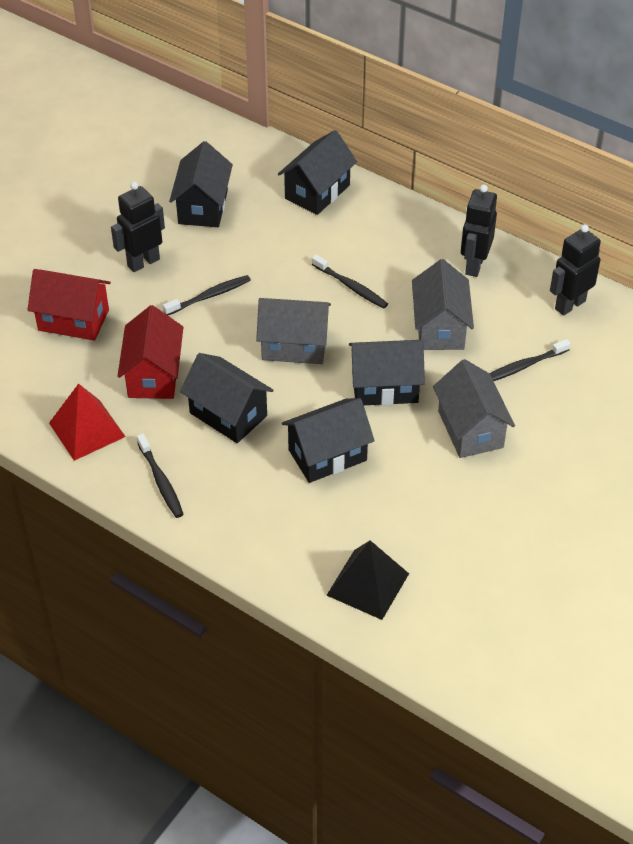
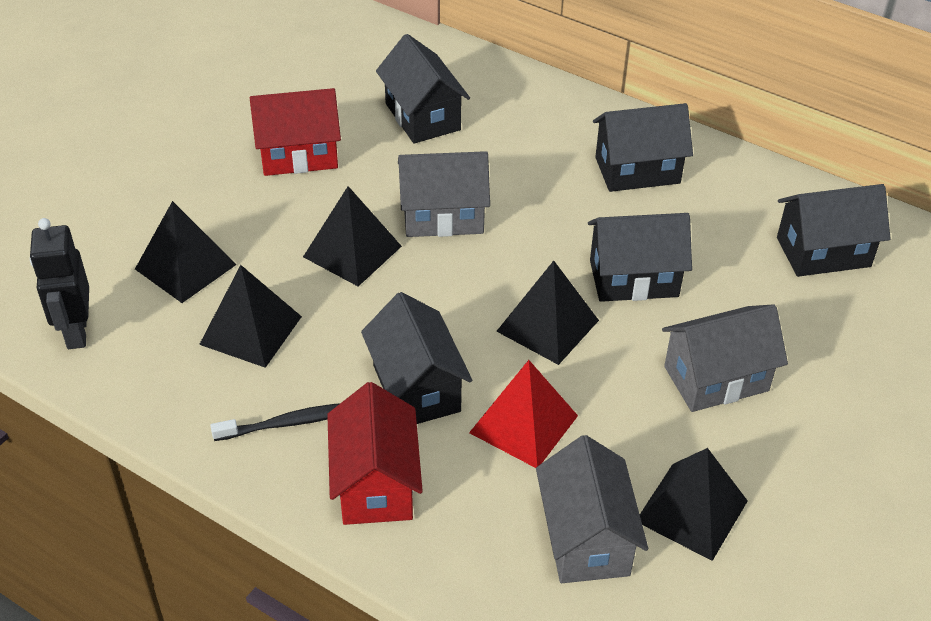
black pyramid: [326,540,409,620] = 1 -> [135,201,236,303] [199,265,302,368] [303,186,402,286] [496,261,599,365] [640,448,748,561] = 5
black robot: [111,182,165,272] [461,184,497,277] [550,224,601,316] = 3 -> [30,218,89,349] = 1
black toothbrush: [137,434,184,518] [163,275,251,315] [312,255,388,308] [490,339,571,381] = 4 -> [210,403,340,441] = 1

